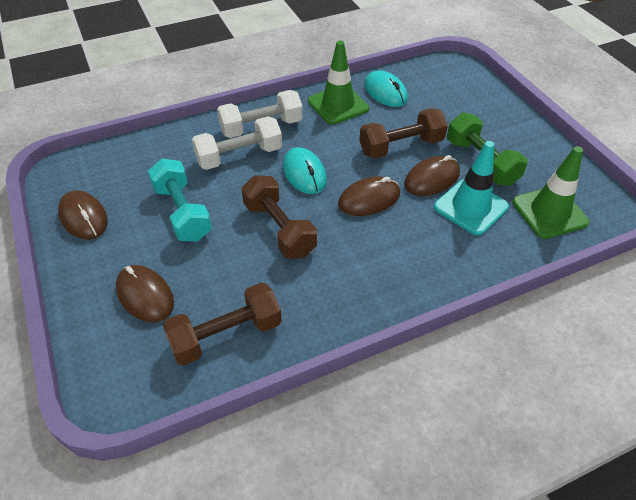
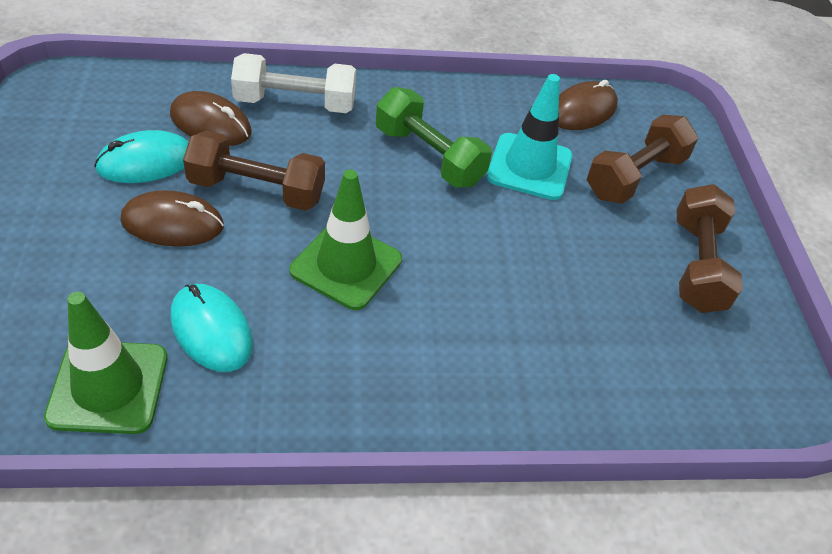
brown mouse: [58,190,108,240] [116,265,174,323] [338,176,400,216] [404,155,460,196] = 4 -> [120,190,224,247] [170,91,252,146] [559,80,618,130] = 3
turquoise dumbbell: [148,159,212,241] = 1 -> none = 0
white dumbbell: [192,116,282,170] [217,90,303,138] = 2 -> [231,53,356,113] = 1

